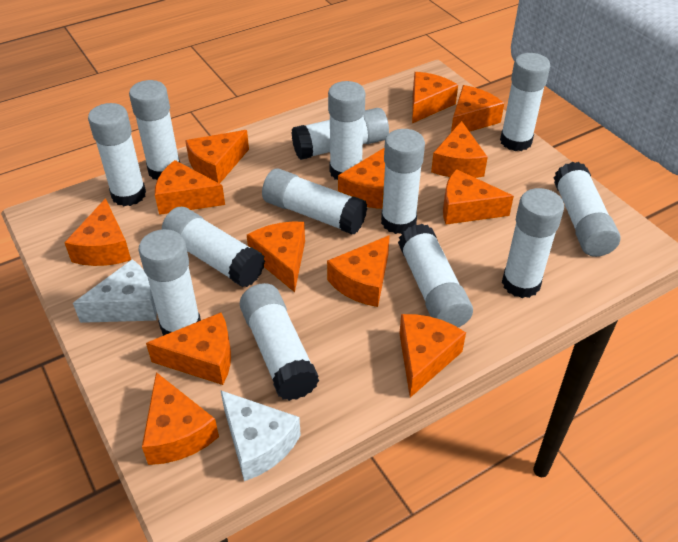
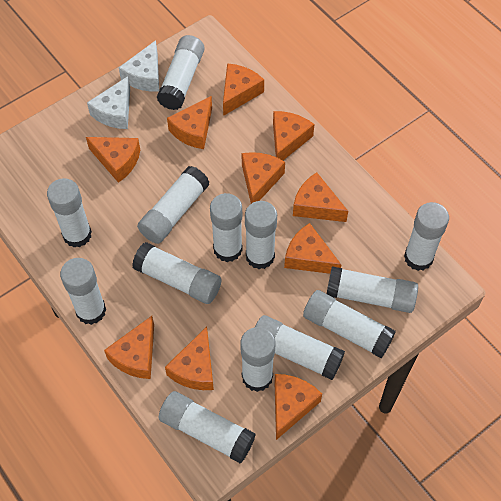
orange cheese: [64,198,131,266] [142,372,219,465] [146,313,231,385] [155,160,225,215] [185,130,249,184] [247,222,305,292] [327,235,390,307] [338,148,385,209] [399,314,466,398] [412,72,458,123] [431,121,488,178] [443,169,514,225] [451,85,504,132] = 13 -> [86,137,140,183] [104,316,154,379] [165,327,214,390] [167,96,212,149] [223,63,264,116] [242,152,285,204] [273,111,314,160] [274,374,322,440] [284,223,341,274] [293,173,348,222] = 10

